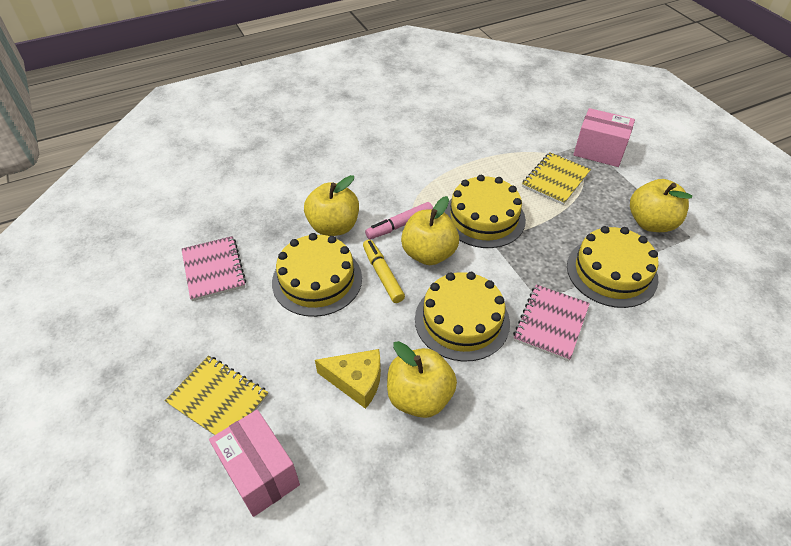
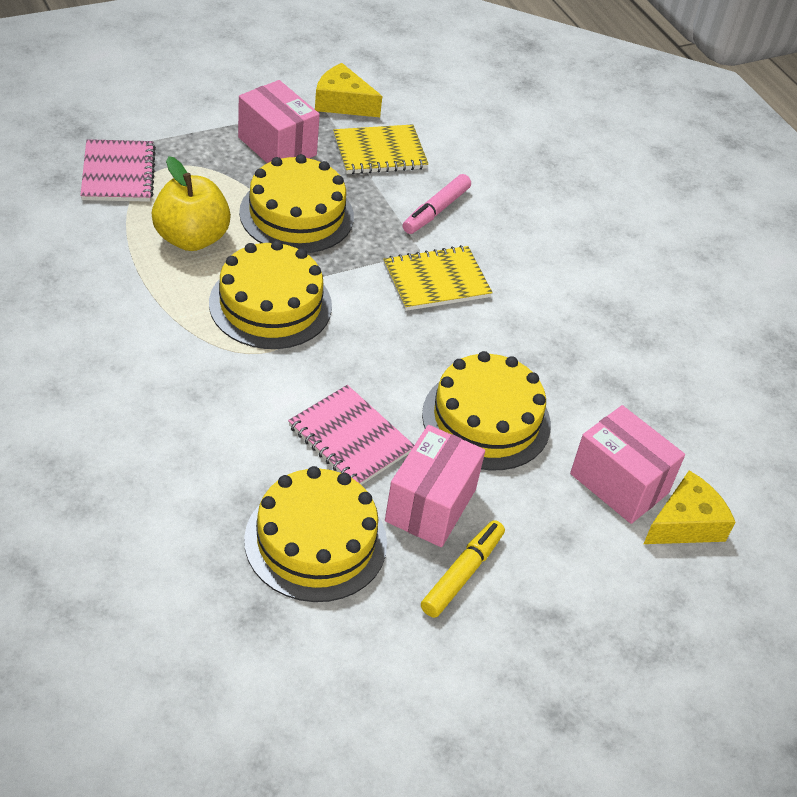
pink box: [209,410,300,517] [573,108,635,167] = 2 -> [238,80,320,163] [385,425,485,547] [570,405,685,524] = 3
yellow apple: [304,175,359,236] [387,341,457,418] [401,196,459,265] [630,179,692,232] = 4 -> [152,156,231,251] = 1
yellow cheese: [315,349,381,409] = 1 -> [315,63,382,117] [644,470,735,544] = 2

